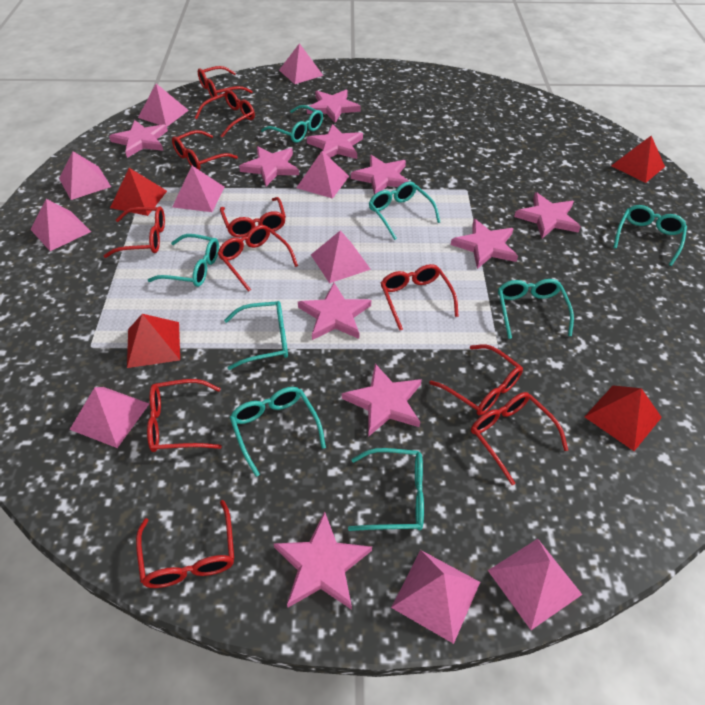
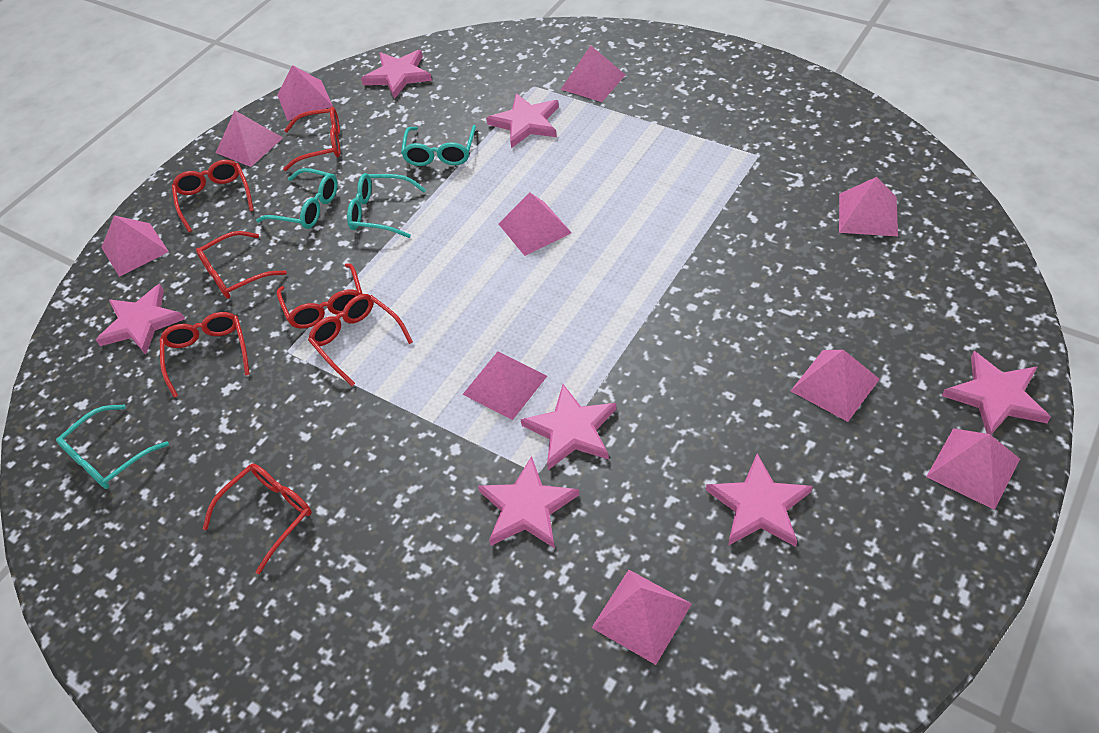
pink star: [109,120,168,158] [239,146,299,186] [274,512,372,610] [298,283,371,340] [307,90,361,123] [307,124,363,159] [342,364,422,437] [351,155,409,195] [451,219,518,269] [514,192,581,238] = 10 -> [96,284,185,355] [361,50,432,99] [478,456,580,548] [486,93,559,148] [521,384,616,470] [706,454,813,547] [942,351,1051,435] = 7
red glasses: [104,206,165,258] [136,500,234,588] [147,379,222,452] [172,130,238,170] [195,90,255,138] [198,66,253,97] [217,225,298,292] [220,197,286,238] [381,264,459,330] [429,345,523,416] [471,392,568,485] = 11 -> [160,312,250,398] [172,160,254,232] [196,231,287,299] [203,464,312,574] [277,263,363,329] [283,107,341,171] [308,294,413,386] = 7
red pyramid: [110,168,167,216] [127,314,180,368] [585,385,662,451] [611,136,665,183] = 4 -> none = 0
turquoise glasses: [148,234,219,287] [224,301,288,370] [230,387,326,477] [261,105,323,143] [348,448,424,531] [369,182,440,240] [498,279,574,339] [613,205,687,266] = 8 -> [56,404,169,489] [256,168,338,229] [347,173,426,238] [401,125,476,166] = 4

